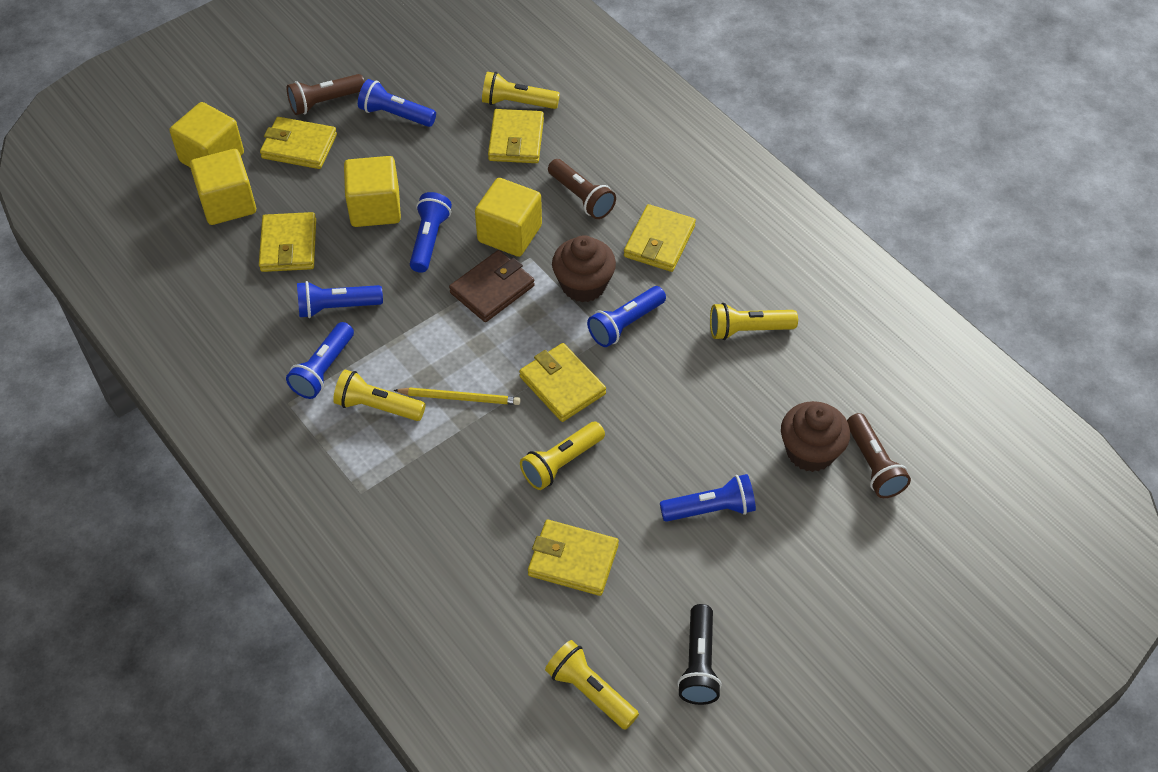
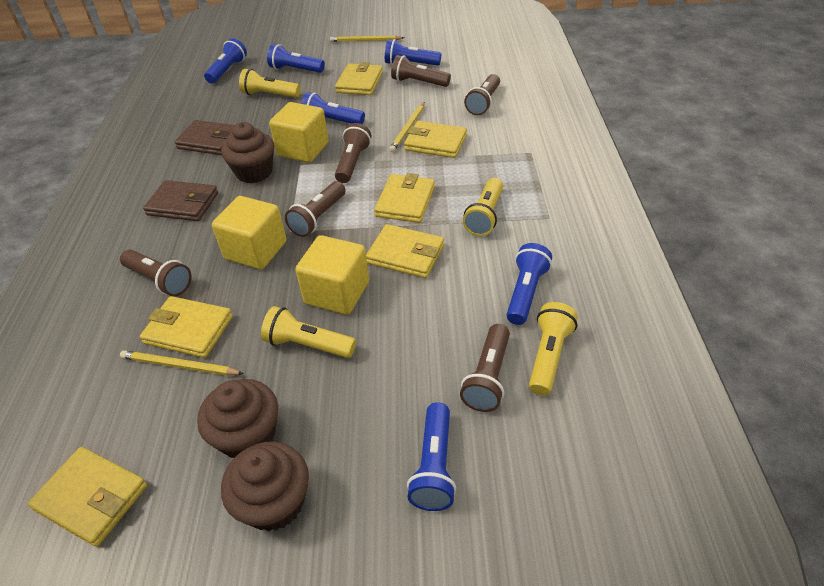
black flashlight: [677,604,722,705] = 1 -> none = 0
brown cupcake: [552,235,616,302] [781,401,850,472] = 2 -> [197,379,278,458] [221,122,274,183] [221,441,309,532] = 3
brown flashlight: [287,74,365,115] [548,159,616,219] [847,413,911,498] = 3 -> [120,250,192,296] [285,181,346,237] [335,123,371,183] [391,55,451,87] [460,324,510,412] [464,74,500,115] = 6
brown wallet: [449,250,535,322] = 1 -> [143,180,218,221] [175,120,234,155] = 2
yellow cube: [169,102,244,167] [190,149,256,225] [344,156,401,227] [475,178,542,257] = 4 -> [212,196,287,270] [269,102,329,163] [295,235,369,315] = 3
yellow flashlight: [333,370,425,421] [482,72,560,109] [520,422,605,490] [545,640,639,730] [710,303,798,340] = 5 -> [239,69,300,97] [261,306,356,358] [463,178,503,236] [529,302,578,396] = 4
yellow pencil: [394,387,521,405] = 1 -> [120,350,244,376] [330,35,404,42] [389,102,425,152] = 3

